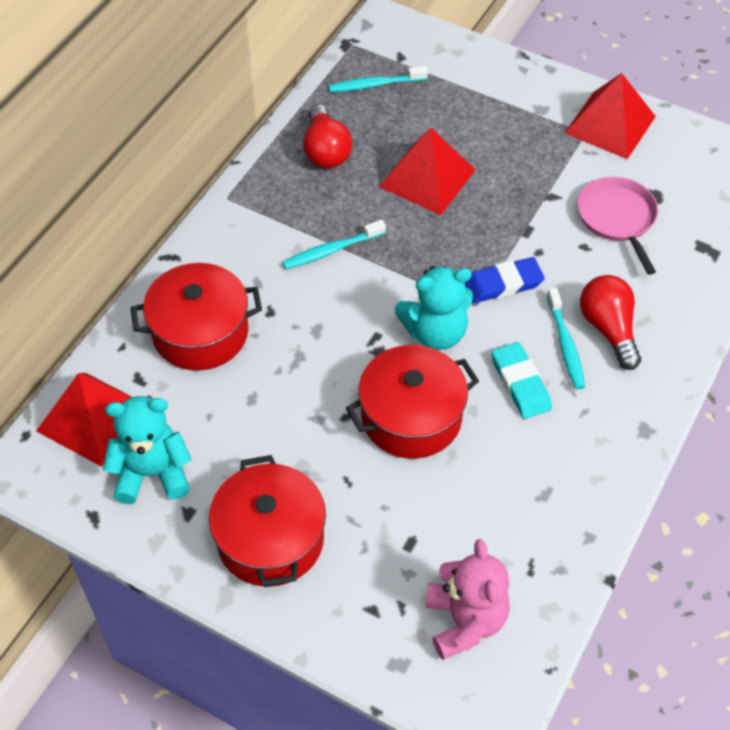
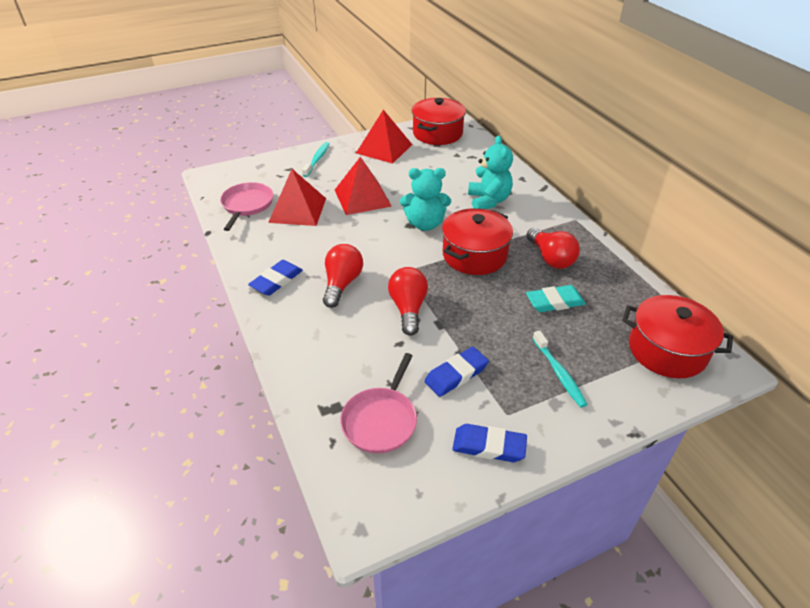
blue eraser: [465,257,545,303] = 1 -> [248,260,303,296] [424,347,489,397] [452,424,527,462] = 3
pink pan: [577,177,658,275] = 1 -> [220,182,273,231] [340,353,417,454] = 2
pink teddy bear: [426,539,510,660] = 1 -> none = 0
red light bulb: [303,104,352,168] [580,275,641,370] = 2 -> [323,244,363,308] [388,267,428,336] [526,228,580,269] = 3
turquoise toothbrush: [282,220,386,269] [329,66,428,93] [547,288,585,389] = 3 -> [302,142,330,177] [533,331,588,408] = 2

